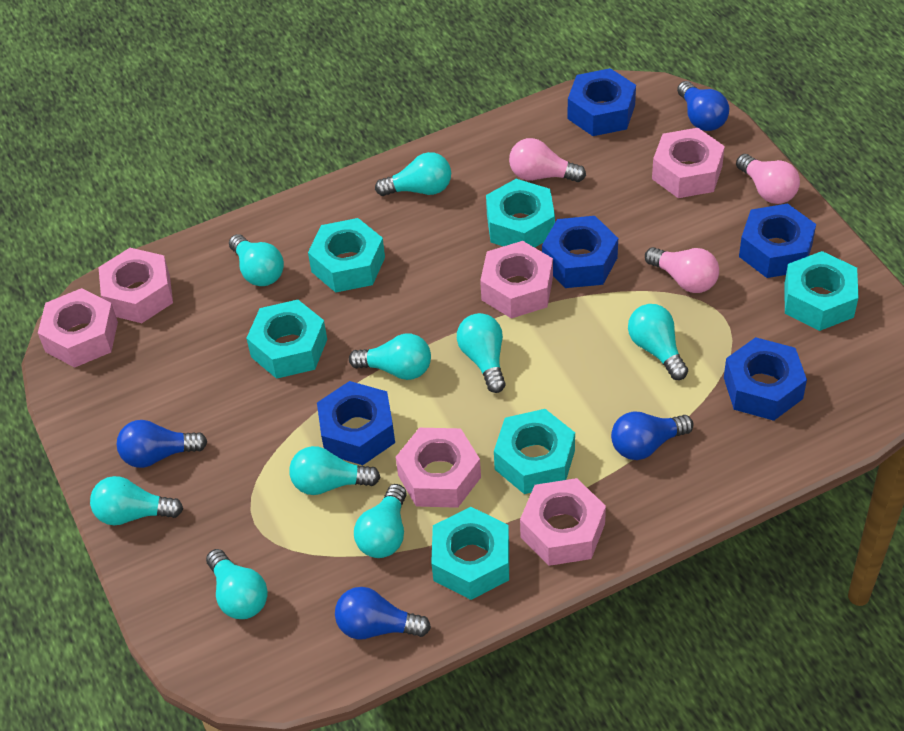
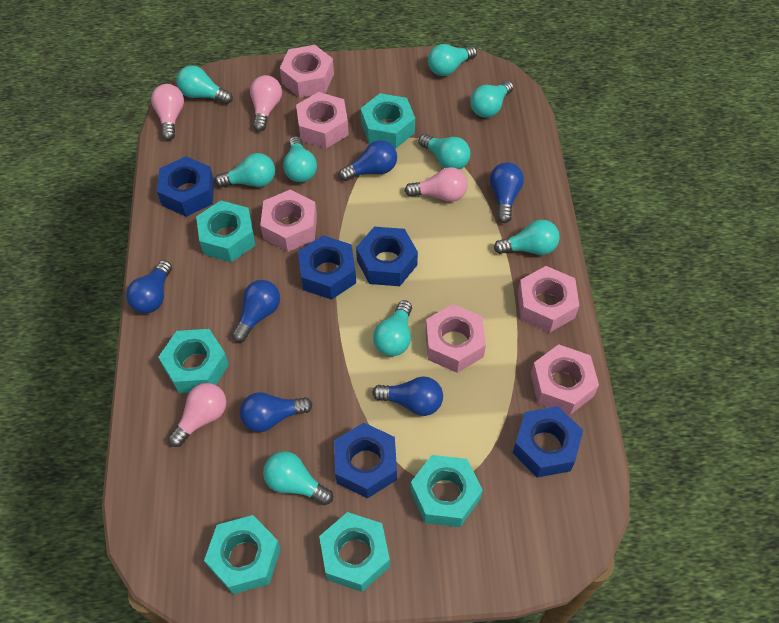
blue light bulb: [116,420,207,468] [335,587,431,639] [611,411,694,460] [677,81,729,131] = 4 -> [126,260,172,314] [232,280,280,342] [240,392,312,432] [339,140,397,181] [373,376,443,416] [490,162,524,223] = 6
pink light bulb: [509,138,586,182] [645,247,719,293] [736,154,800,204] = 3 -> [151,84,184,140] [168,383,226,447] [250,75,282,131] [405,167,468,202] = 4

